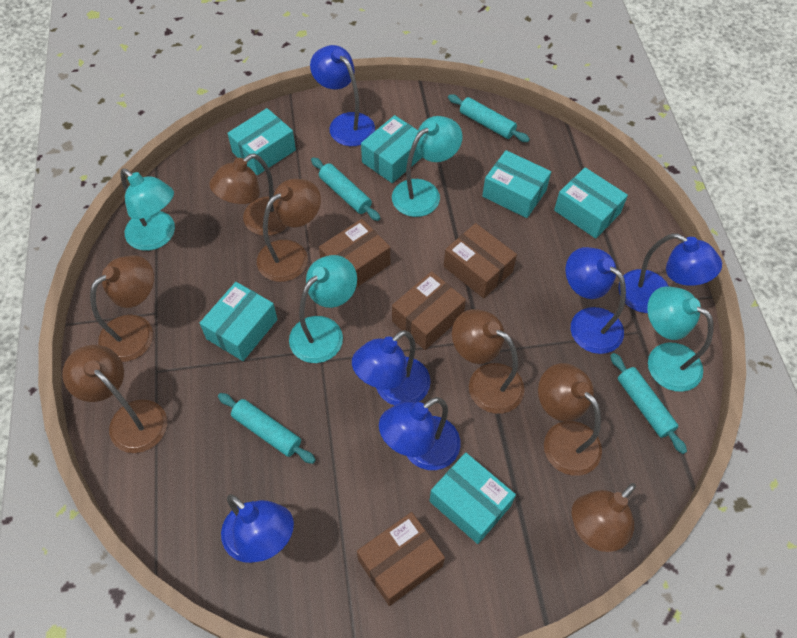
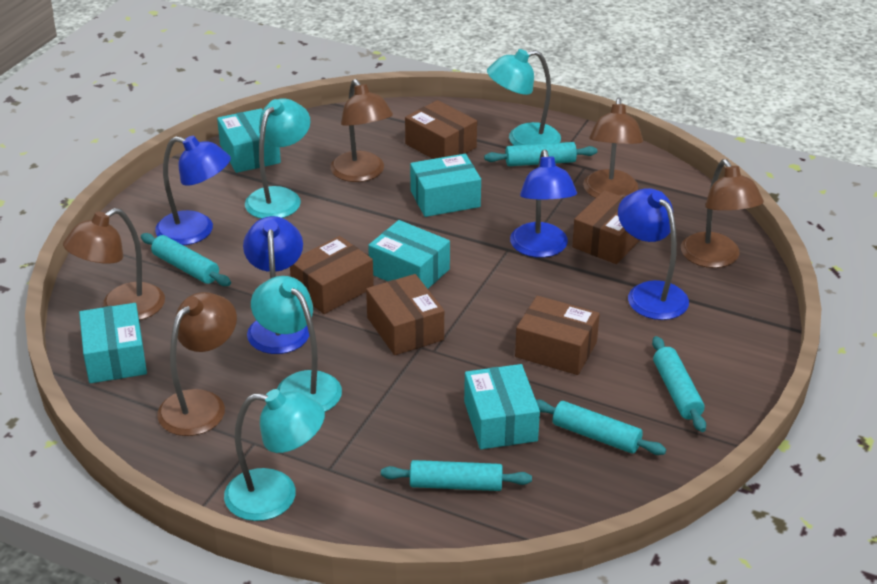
blue lamp: [221,494,294,563] [310,45,375,146] [352,330,431,405] [379,397,461,470] [566,247,626,354] [618,233,722,313] = 6 -> [155,136,231,245] [243,216,309,354] [510,150,577,258] [618,188,689,320] = 4
brown box: [319,219,390,288] [357,512,445,606] [392,271,466,350] [444,223,517,298] = 4 -> [290,236,374,314] [366,274,444,355] [405,100,477,159] [515,296,600,375] [572,190,640,264] = 5
brown lamp: [62,345,167,453] [90,255,154,362] [209,154,288,236] [257,179,321,282] [452,309,525,414] [538,363,602,476] [572,483,636,552] = 7 -> [63,208,165,320] [157,292,237,436] [330,79,393,182] [583,98,643,198] [681,159,764,268] = 5
turquoise box: [200,282,278,361] [227,108,296,175] [361,115,422,183] [430,453,516,544] [482,150,551,218] [554,167,628,239] = 6 -> [79,303,147,383] [217,108,281,173] [368,220,450,289] [410,154,481,217] [464,364,540,449] = 5
turquoise rolling pin: [218,393,316,464] [311,157,380,221] [448,94,530,142] [610,353,687,454] = 4 -> [141,233,231,286] [381,460,532,491] [484,142,597,166] [536,400,666,455] [652,336,706,432] = 5

